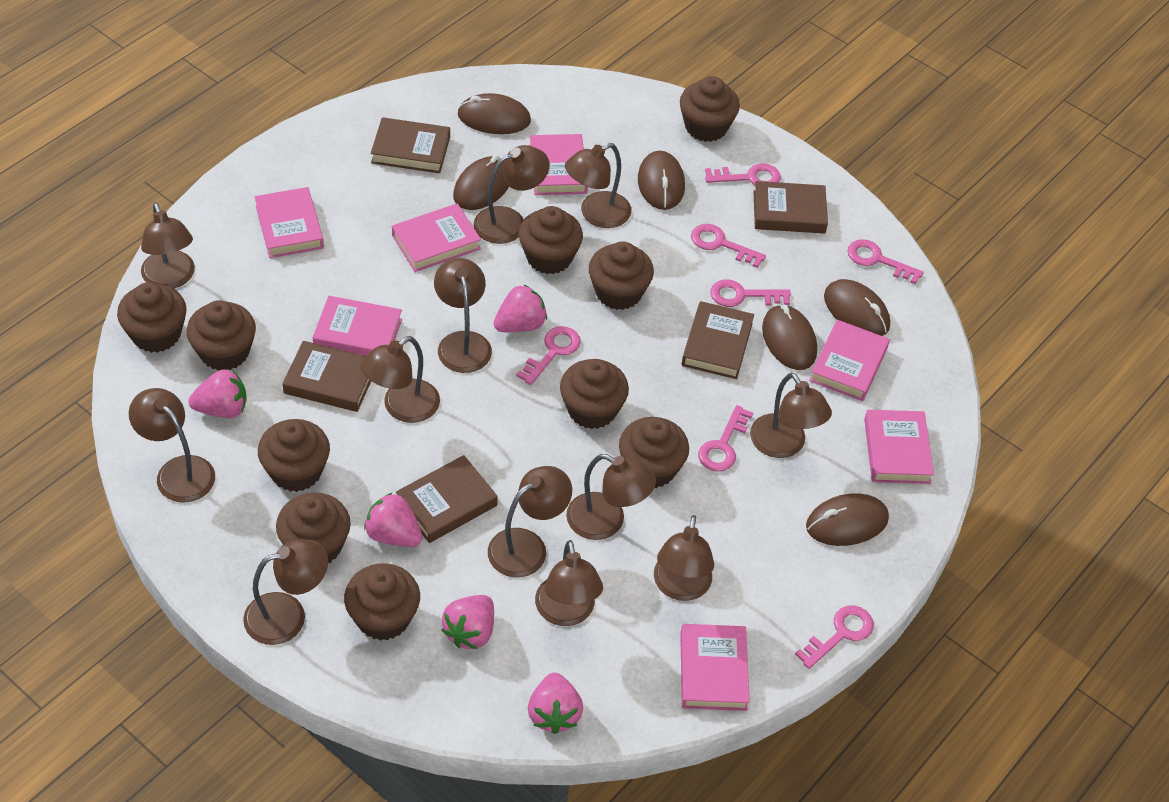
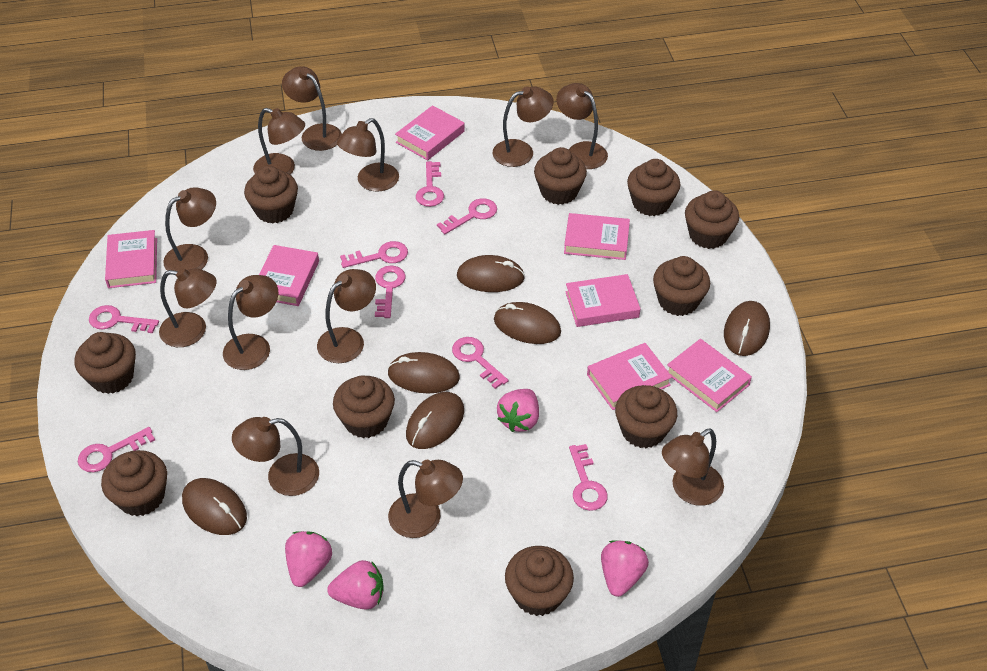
brown book: [282,341,371,412] [371,117,450,173] [396,455,498,543] [682,301,754,379] [753,181,828,234] = 5 -> none = 0
pink key: [516,326,581,385] [691,224,766,268] [698,405,753,472] [705,163,781,185] [710,279,791,307] [795,605,874,669] [847,239,924,284] = 7 -> [78,427,155,472] [89,305,159,333] [340,241,408,268] [375,266,406,318] [416,161,444,207] [437,198,497,234] [452,337,508,389] [569,444,608,511] = 8
pink strawberry: [188,369,246,418] [364,492,422,547] [442,595,494,649] [494,285,547,332] [528,673,583,734] = 5 -> [285,531,332,587] [327,560,384,609] [497,389,539,432] [601,540,649,597] = 4

